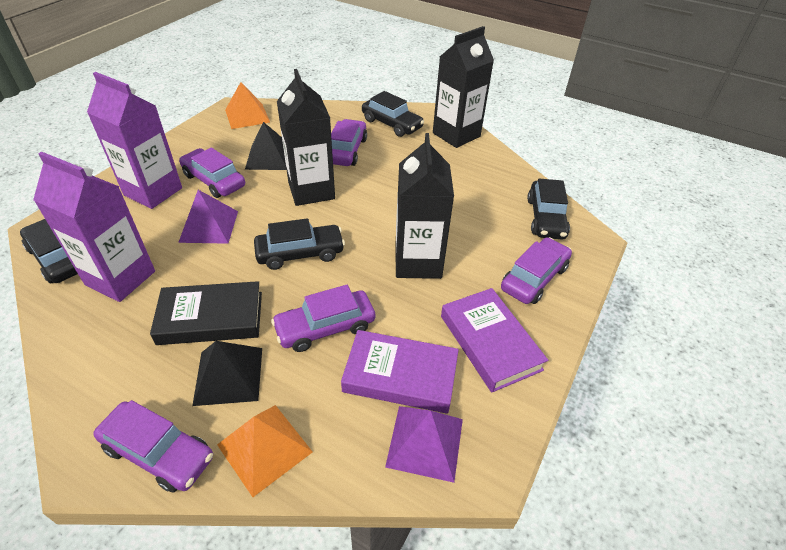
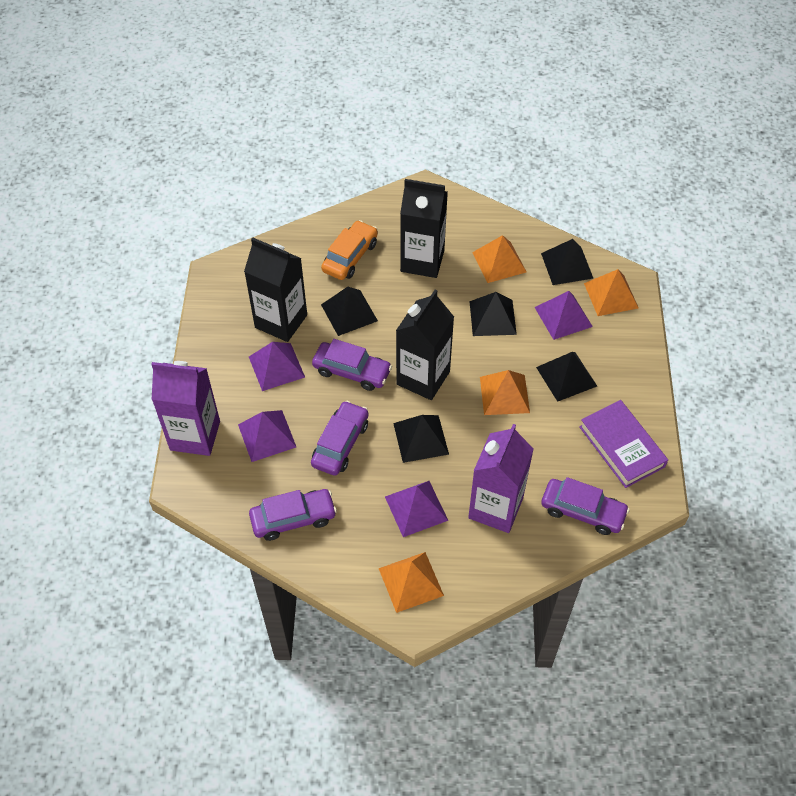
black book: [150,281,262,345] = 1 -> none = 0
black car: [20,219,78,283] [254,218,345,270] [362,91,424,137] [527,179,570,239] = 4 -> none = 0
black pyramid: [192,341,262,406] [245,122,286,170] = 2 -> [321,287,378,336] [393,415,449,463] [469,292,517,336] [536,352,597,402] [541,239,593,285] = 5
orange car: none = 0 -> [321,220,378,280] = 1
orange pyramid: [217,405,313,497] [225,82,270,129] = 2 -> [379,552,444,613] [472,235,527,283] [480,370,530,415] [584,269,639,316] = 4
purple book: [341,330,459,414] [441,288,548,392] = 2 -> [579,400,668,488] = 1
purple car: [93,400,213,493] [179,148,245,198] [271,285,375,352] [331,119,367,166] [501,237,572,304] = 5 -> [249,489,337,541] [311,401,368,475] [312,339,392,391] [541,477,630,535] = 4
purple pyramid: [178,190,238,244] [385,406,463,483] = 2 -> [238,410,296,462] [249,342,305,391] [385,481,448,537] [534,291,593,340] = 4

